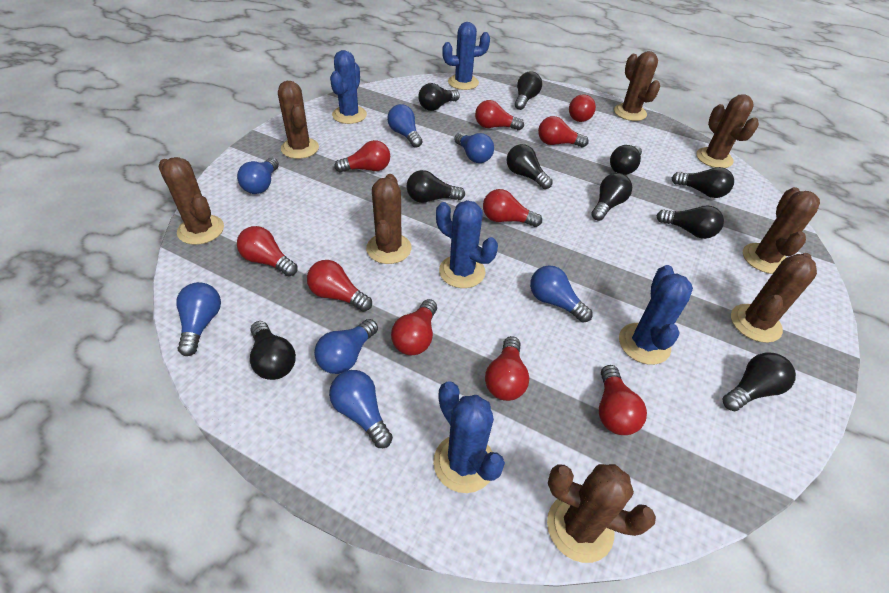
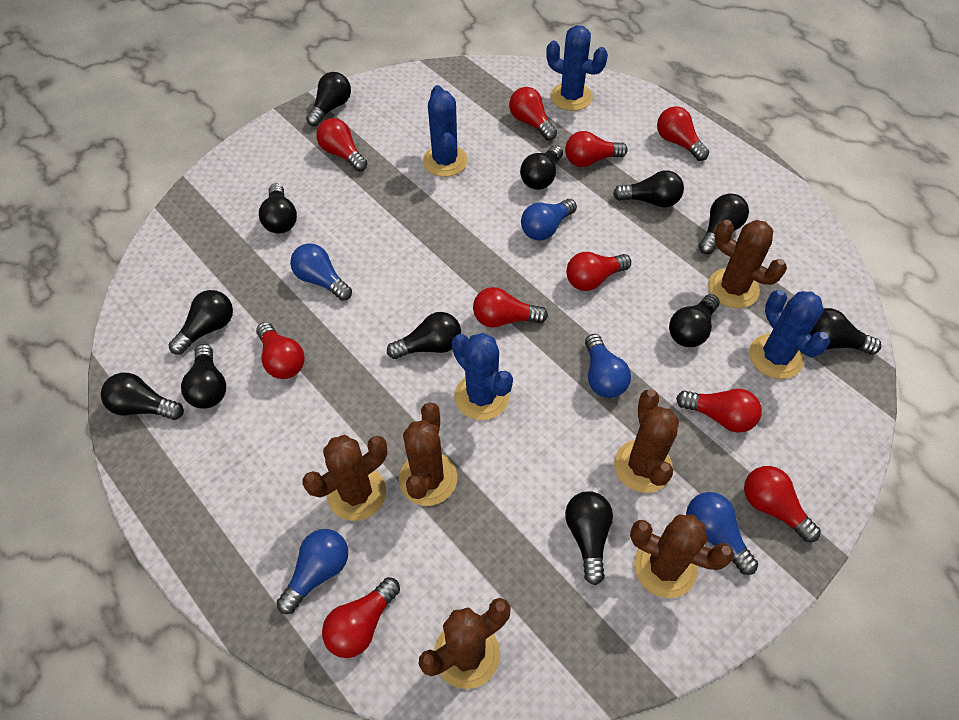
black light bulb: [250,321,296,380] [406,170,465,203] [418,83,460,111] [507,144,553,189] [515,72,542,110] [591,173,632,221] [610,145,642,175] [656,205,724,239] [672,167,734,198] [722,353,796,411] = 10 -> [101,373,184,420] [169,290,233,355] [181,344,226,409] [259,184,297,234] [306,72,351,126] [387,312,461,359] [520,145,563,190] [565,491,613,585] [613,170,684,208] [669,294,720,347] [699,193,749,254] [810,308,881,355] = 12
blue cactus: [330,50,367,124] [433,381,505,493] [436,200,498,288] [442,22,490,90] [619,265,693,365] = 5 -> [423,85,468,177] [452,333,513,420] [546,25,608,111] [749,289,830,379] = 4
blue light bulb: [176,282,221,356] [237,158,279,194] [314,319,378,374] [329,370,393,448] [387,104,422,148] [454,133,494,163] [530,265,593,323] = 7 -> [276,529,348,614] [290,243,352,301] [521,199,577,240] [585,334,631,398] [686,492,758,575] = 5
brown cactus: [158,157,224,245] [278,81,319,159] [366,174,412,264] [547,464,656,563] [614,51,660,121] [696,94,759,168] [731,253,817,343] [743,187,820,274] = 8 -> [302,435,387,521] [399,402,457,506] [419,598,510,689] [614,389,679,493] [630,515,734,598] [708,220,787,308] = 6

